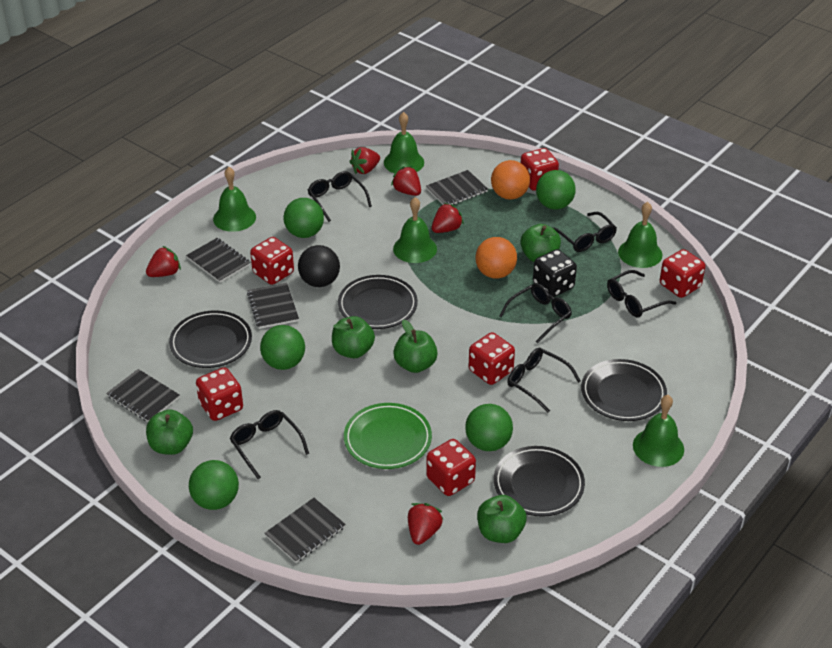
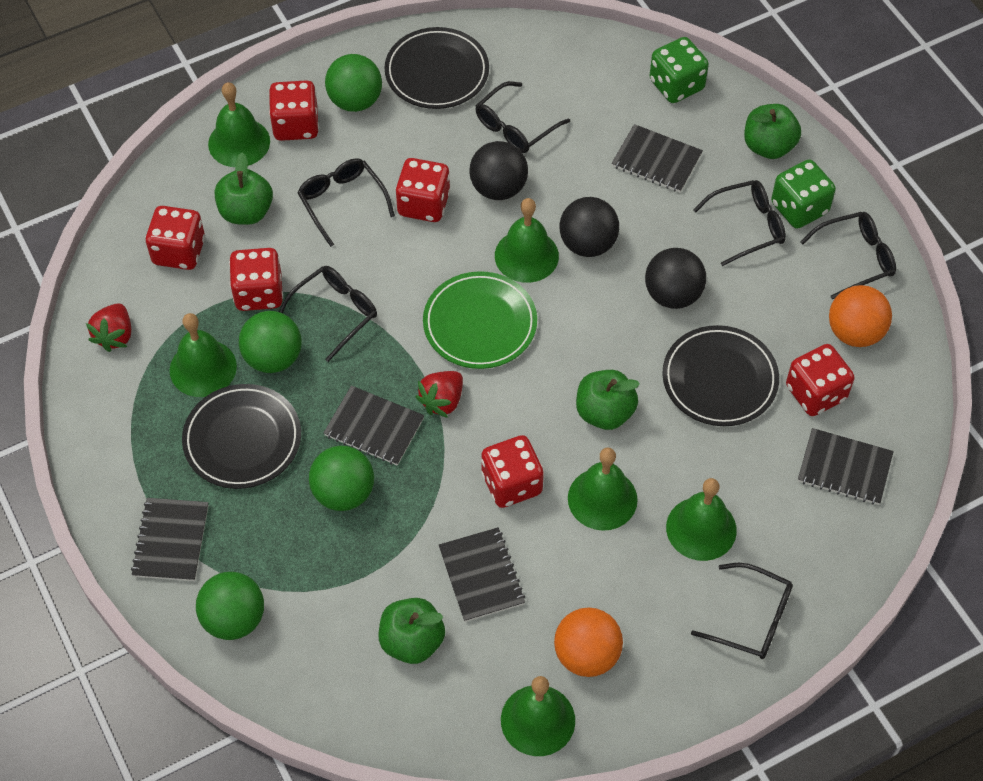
black ball: [298,245,340,287] = 1 -> [469,141,528,200] [559,197,619,257] [645,248,706,309] = 3
black dice: [533,249,577,297] = 1 -> none = 0
black plate: [169,310,252,368] [338,275,418,329] [494,446,585,517] [581,359,667,421] = 4 -> [182,384,301,489] [384,27,489,109] [662,325,779,426] = 3
green apple: [146,409,193,455] [332,316,375,358] [393,320,438,373] [477,495,527,543] [520,224,561,262] = 5 -> [215,153,273,225] [379,598,445,664] [576,370,640,430] [744,104,801,159] = 4
green ball: [189,460,239,510] [260,325,305,370] [284,198,324,238] [465,404,513,451] [536,170,576,210] = 5 -> [196,572,264,640] [239,311,302,373] [309,446,374,511] [325,54,382,112] = 4
green bell: [213,167,256,232] [384,112,424,174] [393,197,437,263] [618,202,662,268] [633,395,684,467] = 5 -> [170,313,237,397] [208,82,270,167] [495,198,559,283] [501,676,575,756] [568,448,638,531] [666,478,737,561] = 6
green dice: none = 0 -> [649,37,709,103] [771,159,836,229] = 2
red strawberry: [146,246,181,277] [350,147,380,174] [391,166,421,196] [408,503,443,545] [432,203,464,233] = 5 -> [86,303,131,352] [415,371,463,418] = 2

